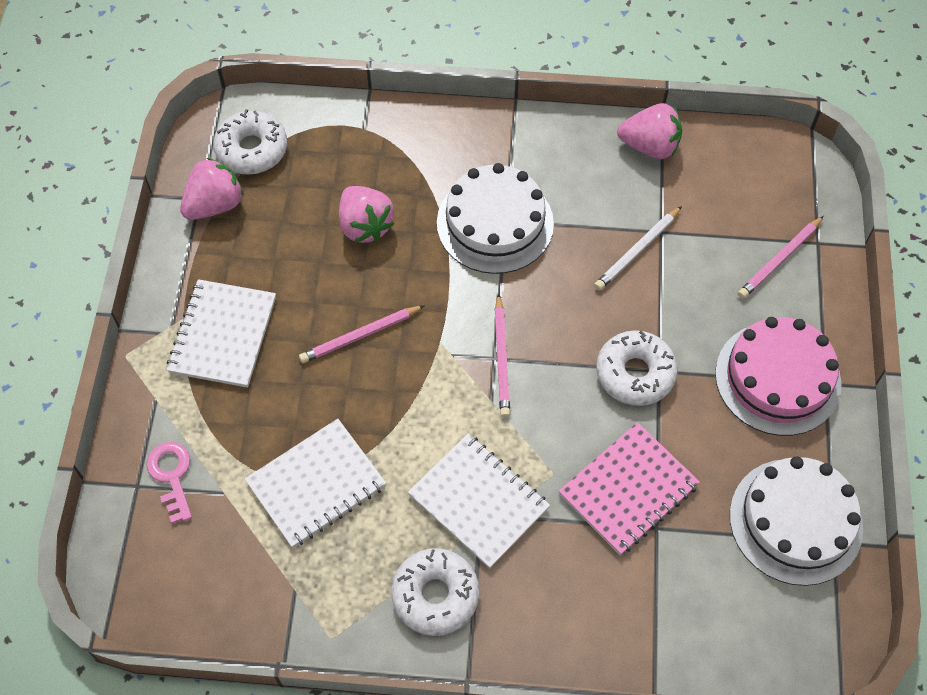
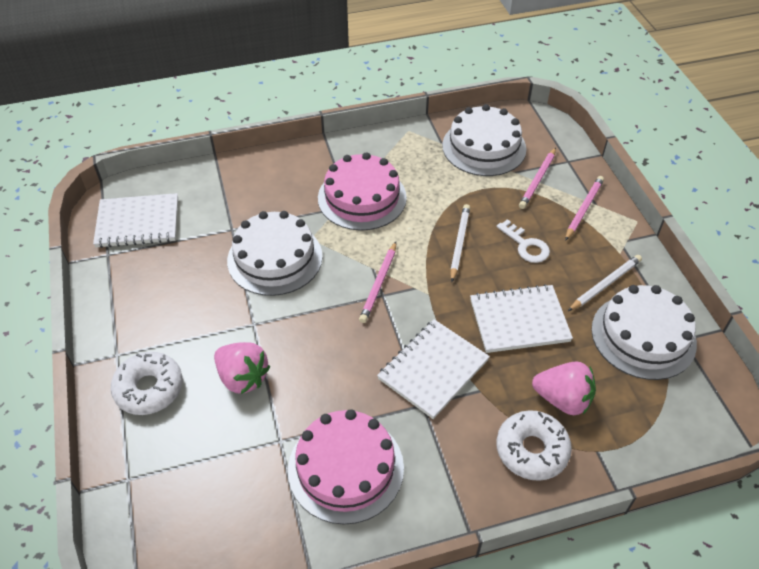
pink cake: [715,317,842,436] = 1 -> [288,409,404,524] [318,152,407,231] = 2
pink key: [146,442,192,524] = 1 -> none = 0
pink notebook: [559,422,700,555] = 1 -> none = 0
pink strawberry: [180,158,244,220] [339,186,395,243] [617,103,682,159] = 3 -> [214,342,270,394] [532,361,596,415] = 2
white cake: [437,163,554,274] [730,456,863,586] = 2 -> [227,211,323,296] [442,104,526,176] [591,285,697,380] = 3
white donut: [213,109,287,175] [391,548,479,636] [596,330,678,406] = 3 -> [111,352,183,415] [496,410,572,481] = 2
white key: none = 0 -> [497,219,550,263] = 1
white pencil: [594,206,682,291] = 1 -> [450,204,470,282] [568,255,642,311] = 2

